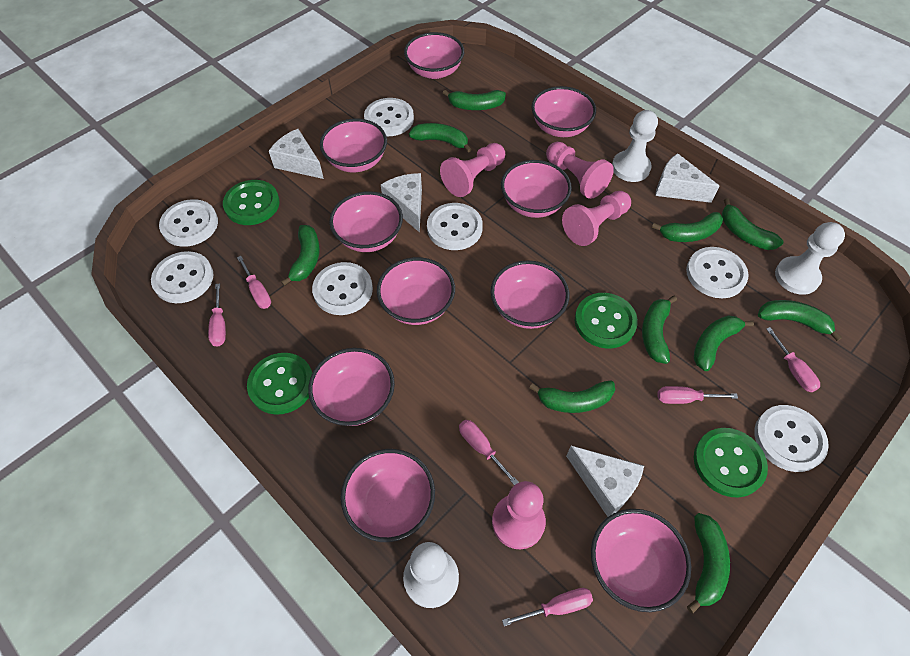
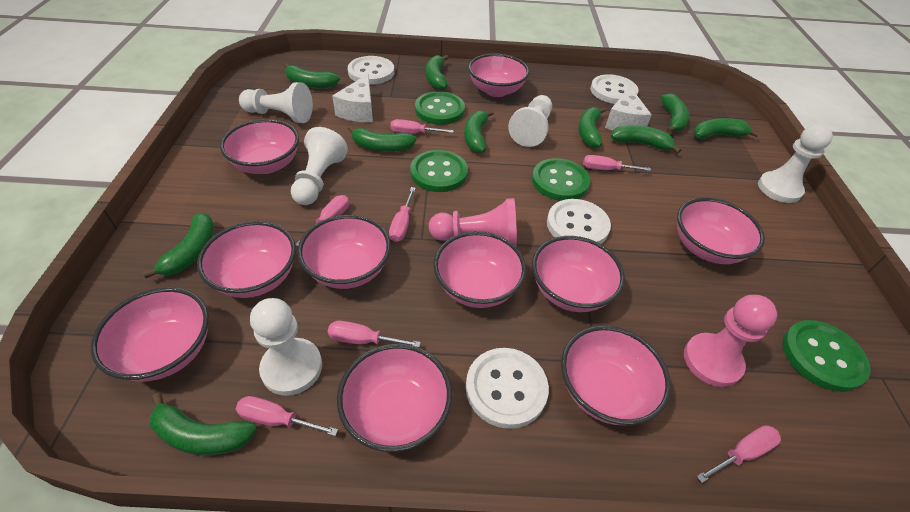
pink pawn: [440,143,505,197] [492,481,546,549] [546,142,614,199] [562,191,631,246] = 4 -> [429,198,517,247] [684,295,777,387] = 2
pink screwdriver: [208,283,226,347] [237,256,271,309] [459,420,519,485] [502,588,593,626] [658,386,738,404] [766,327,820,392] = 6 -> [236,396,338,436] [295,195,349,246] [328,321,421,347] [389,187,416,242] [390,119,454,134] [583,155,651,171] [697,425,781,483] = 7
white button: [151,251,214,303] [159,199,218,247] [312,262,373,315] [364,98,414,136] [427,203,483,250] [686,247,749,298] [754,405,829,472] = 7 -> [348,56,394,85] [466,348,549,429] [547,199,611,244] [590,74,639,104] = 4
white cheese: [269,129,324,179] [381,173,422,233] [566,446,644,517] [655,153,720,203] = 4 -> [332,74,373,122] [605,87,652,130] = 2
white pawn: [403,542,459,608] [612,110,658,182] [775,222,845,295] = 3 -> [239,82,313,123] [250,298,322,396] [291,127,348,205] [508,95,552,147] [758,124,833,203] = 5

